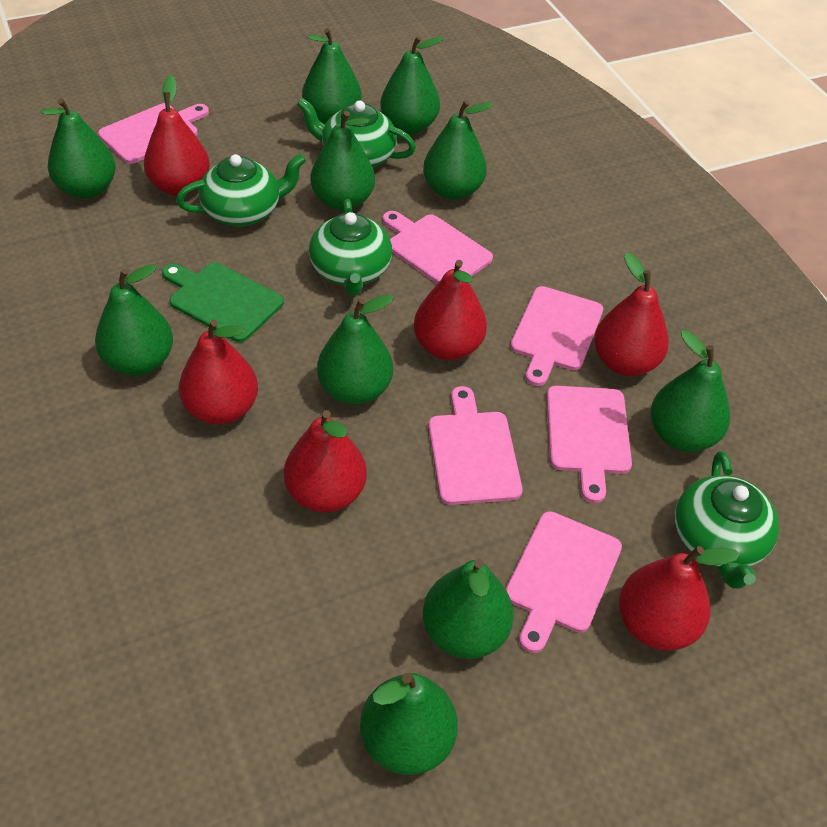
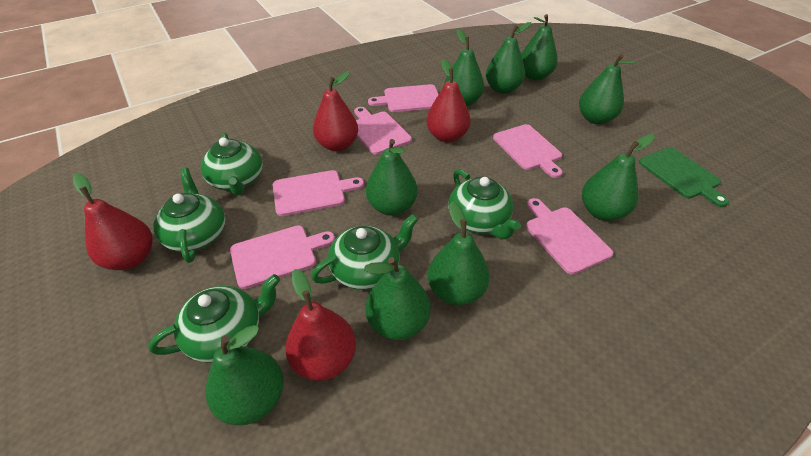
green pear: [40,98,116,199] [95,264,173,376] [302,28,362,124] [310,111,375,211] [317,294,394,405] [360,673,458,775] [380,36,444,134] [423,100,493,200] [423,559,514,659] [651,330,730,452] = 10 -> [206,325,284,425] [364,257,430,340] [366,139,418,216] [428,201,490,305] [444,29,484,106] [486,22,531,94] [521,14,558,80] [579,54,637,124] [582,134,655,221] = 9
green teapot: [176,153,306,226] [297,98,416,167] [309,199,392,296] [675,451,779,589] = 4 -> [148,274,280,363] [153,168,226,263] [201,132,263,195] [311,214,418,290] [448,169,521,239] = 5
red pear: [144,75,210,196] [179,320,258,425] [284,410,367,513] [414,260,487,360] [594,252,669,376] [619,546,740,651] = 6 -> [73,173,153,270] [285,269,356,381] [313,71,358,151] [426,59,471,142] = 4

